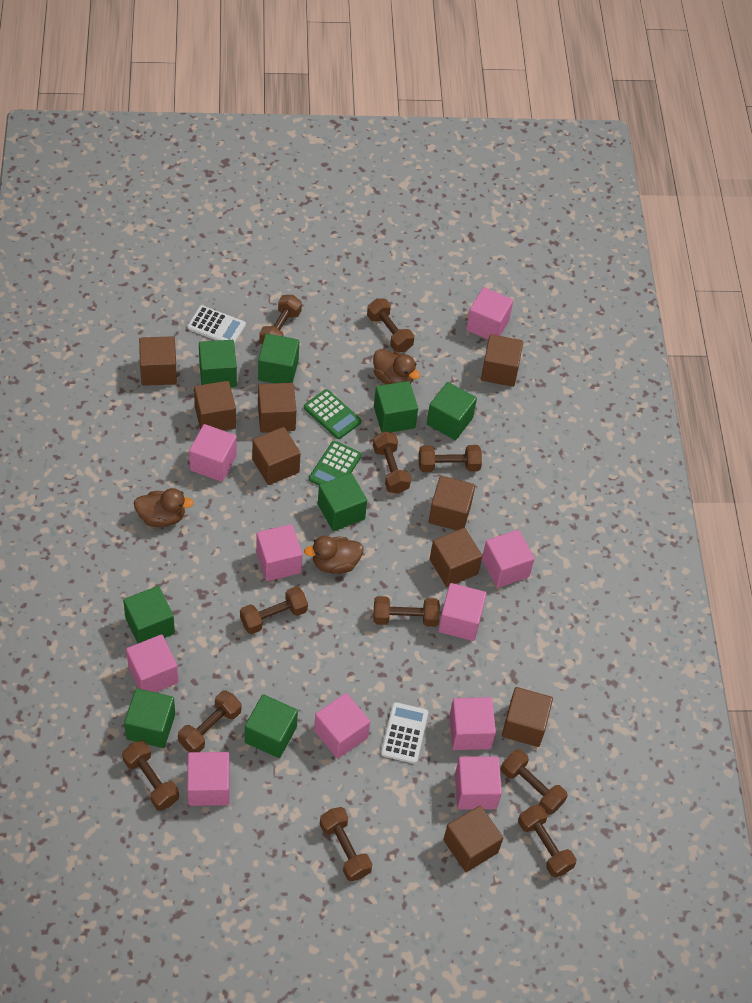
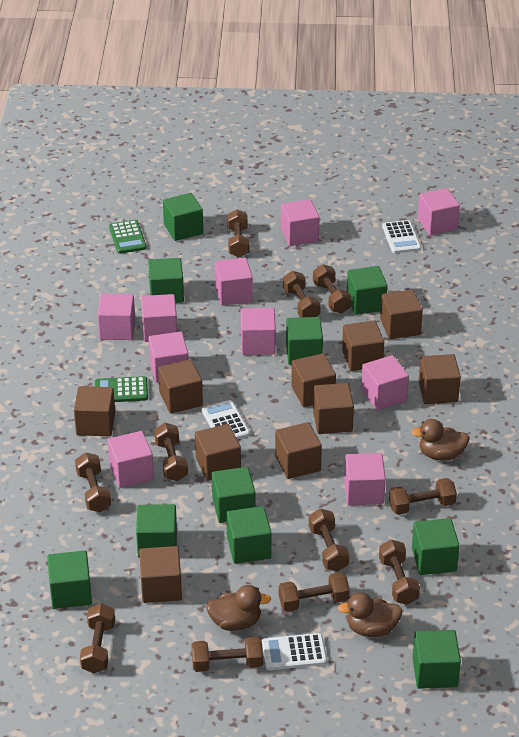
brown cube: [139,336,177,386] [194,381,236,431] [252,427,301,485] [258,383,296,433] [429,476,475,531] [430,528,482,587] [443,806,503,872] [481,334,523,387] [502,687,553,747] = 9 -> [74,386,115,436] [139,546,182,603] [158,359,203,414] [195,424,241,481] [275,422,322,479] [291,353,336,407] [313,383,354,434] [342,320,384,371] [380,290,423,339] [419,354,461,404] = 10
green cube: [123,586,175,643] [124,688,175,748] [199,340,237,388] [245,694,298,758] [258,334,299,383] [318,473,367,531] [374,381,418,433] [427,382,477,440] = 8 -> [47,551,92,609] [136,504,177,558] [148,258,184,303] [163,193,203,241] [212,467,256,523] [227,506,271,564] [286,317,323,365] [347,266,388,315] [412,518,460,575] [412,630,461,689] = 10
white calculator: [187,305,246,344] [381,702,428,764] = 2 -> [202,400,250,439] [262,633,327,670] [382,220,421,253] = 3

